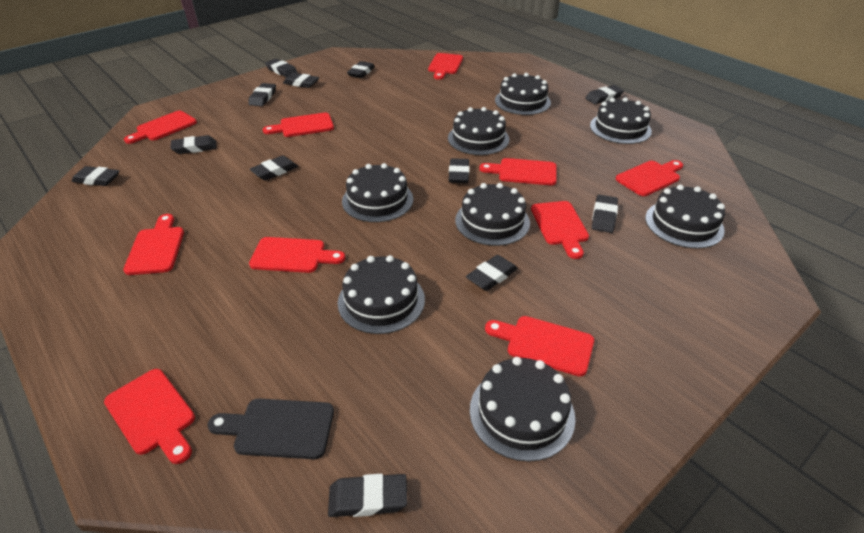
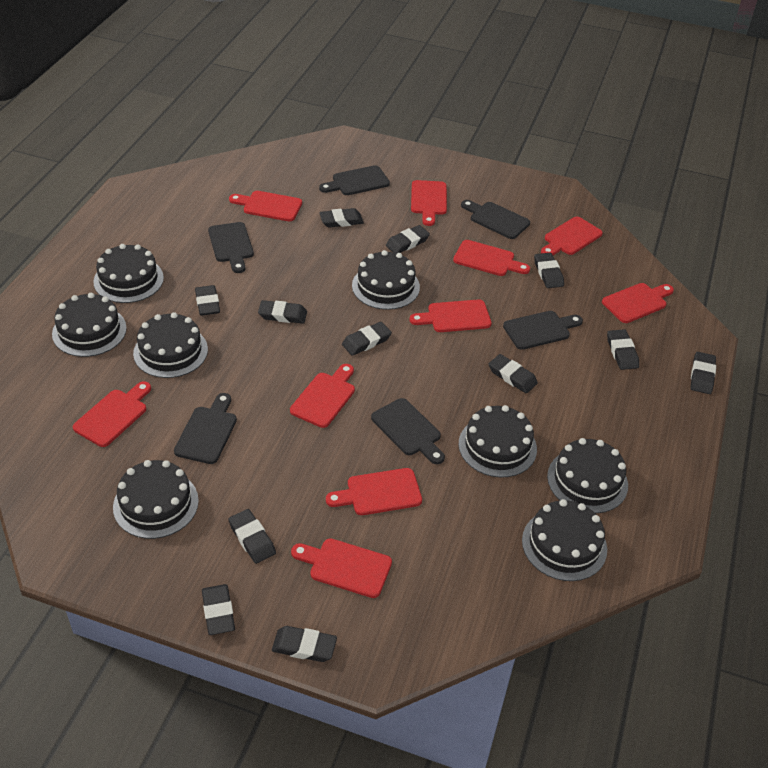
black cutting board: [207,398,334,459] = 1 -> [174,393,237,464] [208,222,254,273] [319,165,390,195] [371,398,445,464] [461,200,530,239] [503,311,583,350] = 6

